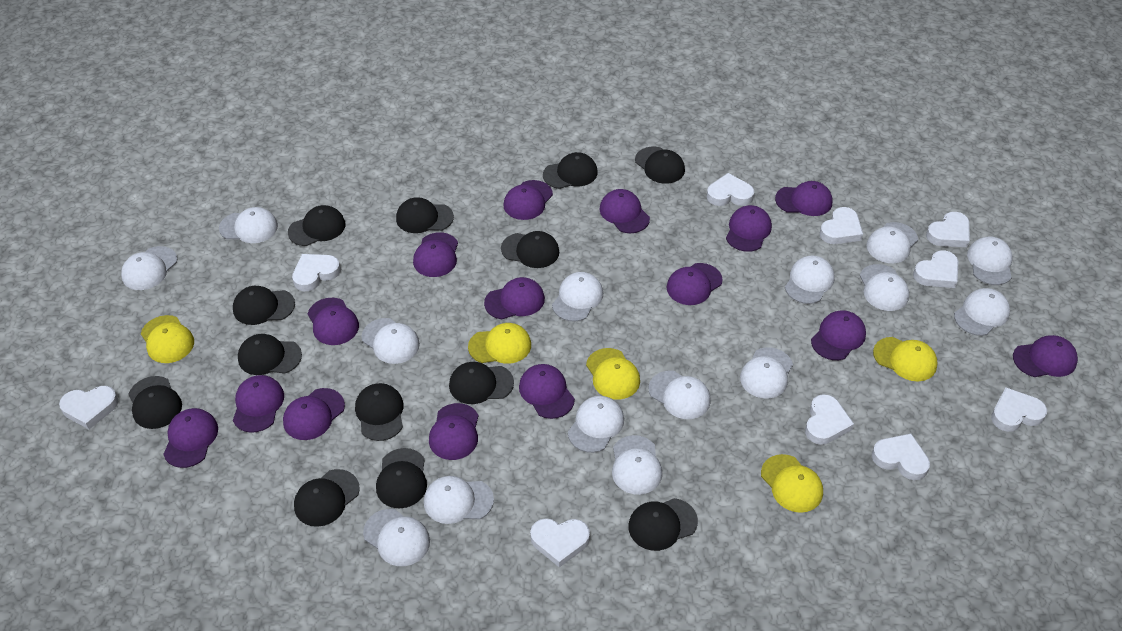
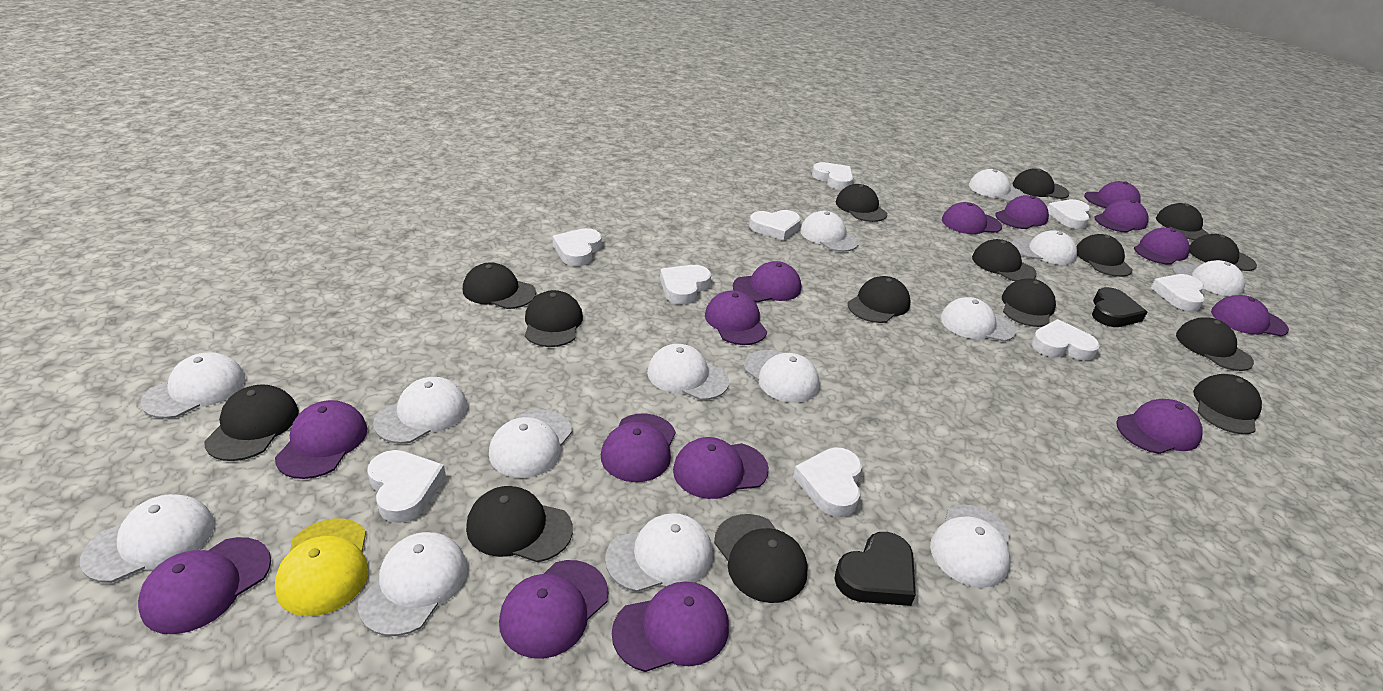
black cap: [128,376,182,429] [233,286,295,325] [238,334,302,375] [288,205,345,246] [294,469,360,527] [355,383,404,441] [376,448,427,508] [396,197,454,233] [449,362,514,404] [501,231,559,268] [543,152,598,189] [628,498,698,551] [635,147,685,184] = 13 -> [204,384,299,461] [463,262,536,309] [466,486,573,562] [525,290,583,347] [714,514,808,603] [836,184,887,222] [848,276,911,323] [972,239,1037,281] [1002,278,1056,327] [1013,169,1069,199] [1076,234,1133,277] [1156,203,1209,240] [1176,317,1254,371] [1189,234,1257,271] [1193,374,1262,434] = 15
black heart: none = 0 -> [834,532,916,606] [1092,287,1147,327] = 2
white cap: [121,246,177,290] [219,207,278,243] [362,318,420,364] [363,509,430,566] [424,476,494,524] [552,272,603,321] [568,396,624,453] [612,435,662,495] [649,371,711,419] [740,347,793,399] [785,255,835,304] [860,264,909,311] [866,222,918,263] [954,288,1010,336] [967,237,1013,285] = 15 -> [80,494,214,583] [141,352,245,419] [358,532,467,636] [373,377,468,444] [489,410,572,478] [605,513,713,592] [647,344,729,400] [744,350,820,403] [800,211,859,252] [930,504,1011,588] [941,297,1016,341] [969,169,1024,202] [1012,230,1077,265] [1173,260,1245,296] = 14
white heart: [59,386,118,429] [292,254,340,291] [530,518,590,568] [707,173,754,206] [805,394,854,445] [820,207,863,244] [872,434,930,480] [913,251,959,288] [926,212,970,247] [991,388,1047,432] = 10 -> [367,450,446,523] [552,228,602,266] [660,265,711,305] [749,210,801,241] [793,447,862,517] [812,162,853,190] [1031,319,1100,361] [1048,199,1090,229] [1151,274,1205,311] = 9
yellow cap: [141,315,194,363] [468,323,531,364] [586,348,640,400] [761,454,823,513] [873,337,938,381] = 5 -> [275,518,368,616] = 1

